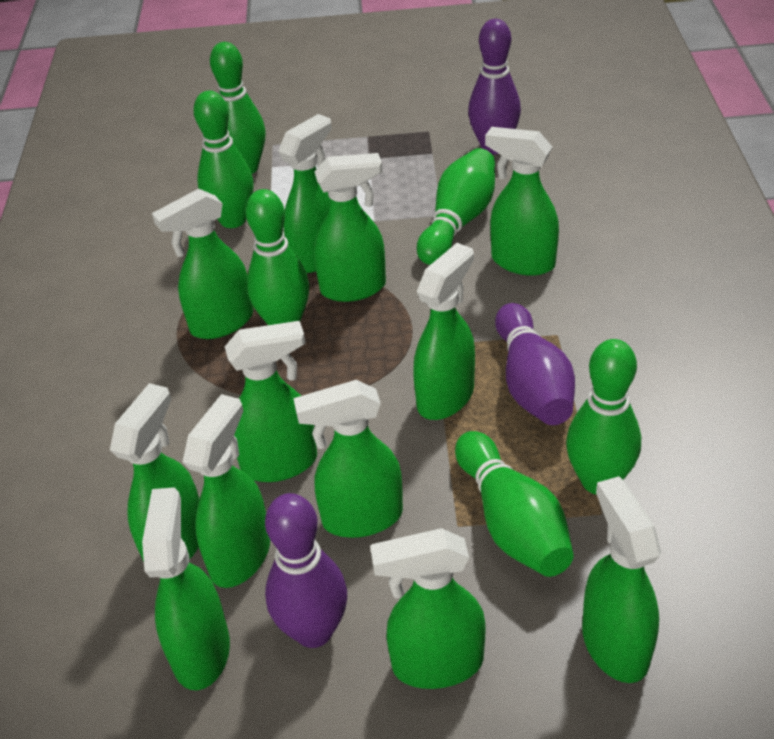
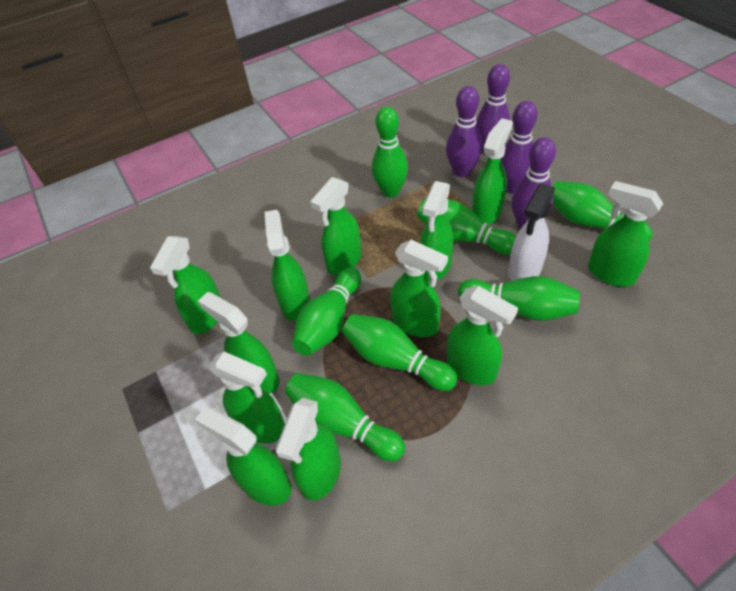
green bowling pin: [194,91,254,228] [210,42,266,174] [245,189,309,325] [417,148,495,265] [455,431,574,577] [566,339,641,495] = 6 -> [285,373,405,461] [292,267,361,356] [342,314,458,391] [372,107,408,197] [417,199,516,255] [458,276,580,321] [553,181,653,242] = 7
purple bowling pin: [265,493,347,648] [468,19,521,154] [495,303,575,425] = 3 -> [446,86,482,177] [476,64,511,153] [501,101,538,194] [512,137,556,229] = 4
white spray bottle: none = 0 -> [508,183,555,281] = 1

